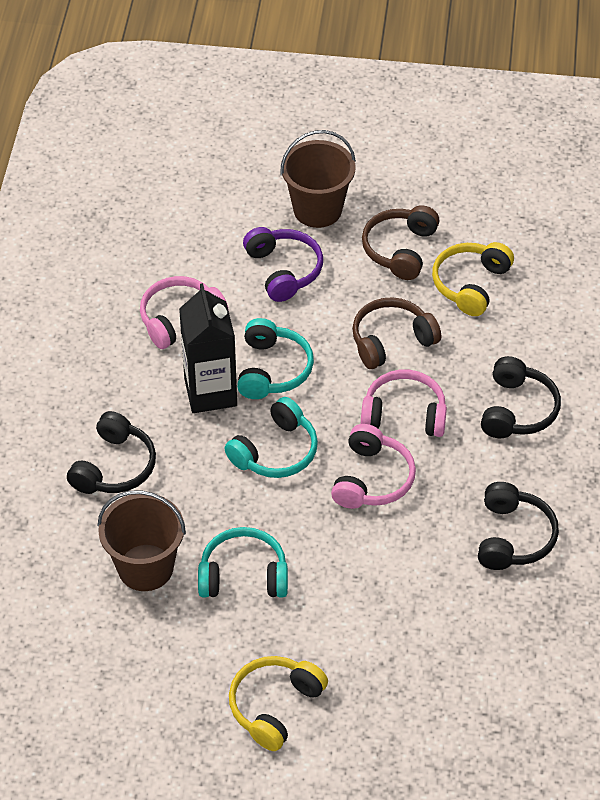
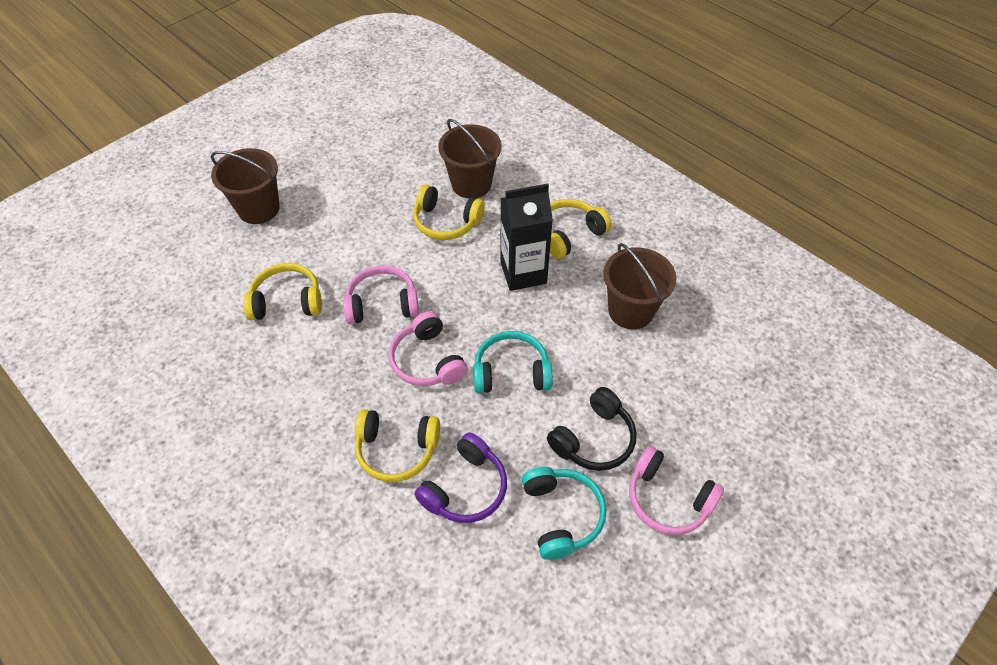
black headphones: [67,411,156,494] [478,482,559,570] [481,356,561,438] = 3 -> [547,387,636,471] = 1
brown bucket: [97,490,186,591] [280,130,356,228] = 2 -> [211,148,280,224] [438,119,501,199] [603,243,676,329] = 3
brown headphones: [352,297,441,369] [362,205,440,280] = 2 -> none = 0
turquoise headphones: [198,527,288,598] [224,397,318,478] [237,318,314,399] = 3 -> [474,331,553,393] [522,467,607,560] = 2
yellow headphones: [229,656,328,751] [432,242,514,316] = 2 -> [243,263,322,320] [355,409,440,482] [413,184,485,240] [550,199,612,259] = 4

